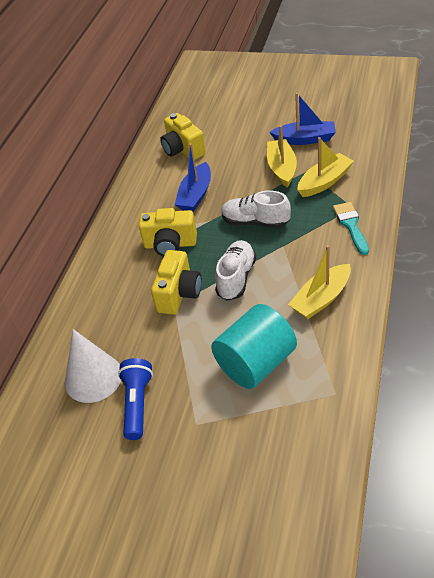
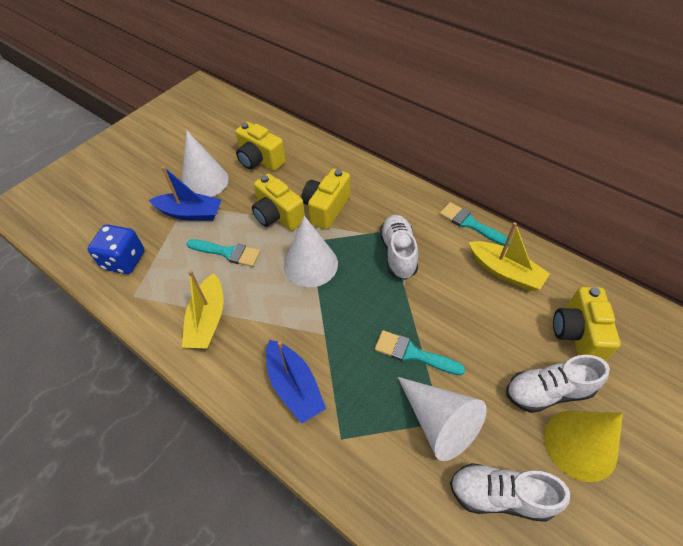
blue dice: none = 0 -> [88,224,144,274] = 1
blue flashlight: [118,358,153,440] = 1 -> none = 0
turquoise brush: [333,202,369,255] = 1 -> [187,239,261,267] [375,330,465,375] [439,202,511,246] = 3
turquoise cylinder: [211,304,297,389] = 1 -> none = 0
white cone: [65,329,121,403] = 1 -> [182,130,229,197] [284,216,338,287] [398,377,487,461] = 3
white shoe: [215,240,256,301] [221,190,291,228] = 2 -> [380,215,418,280] [450,463,570,522] [506,355,610,413] = 3
yellow boat: [267,125,297,188] [288,245,351,319] [297,137,354,197] = 3 -> [182,270,224,348] [469,222,550,291] = 2
yellow camera: [139,208,197,256] [151,250,202,315] [160,113,206,160] = 3 -> [235,122,286,171] [252,174,305,231] [302,169,350,230] [553,287,621,361] = 4
yellow cone: none = 0 -> [544,410,623,482] = 1

